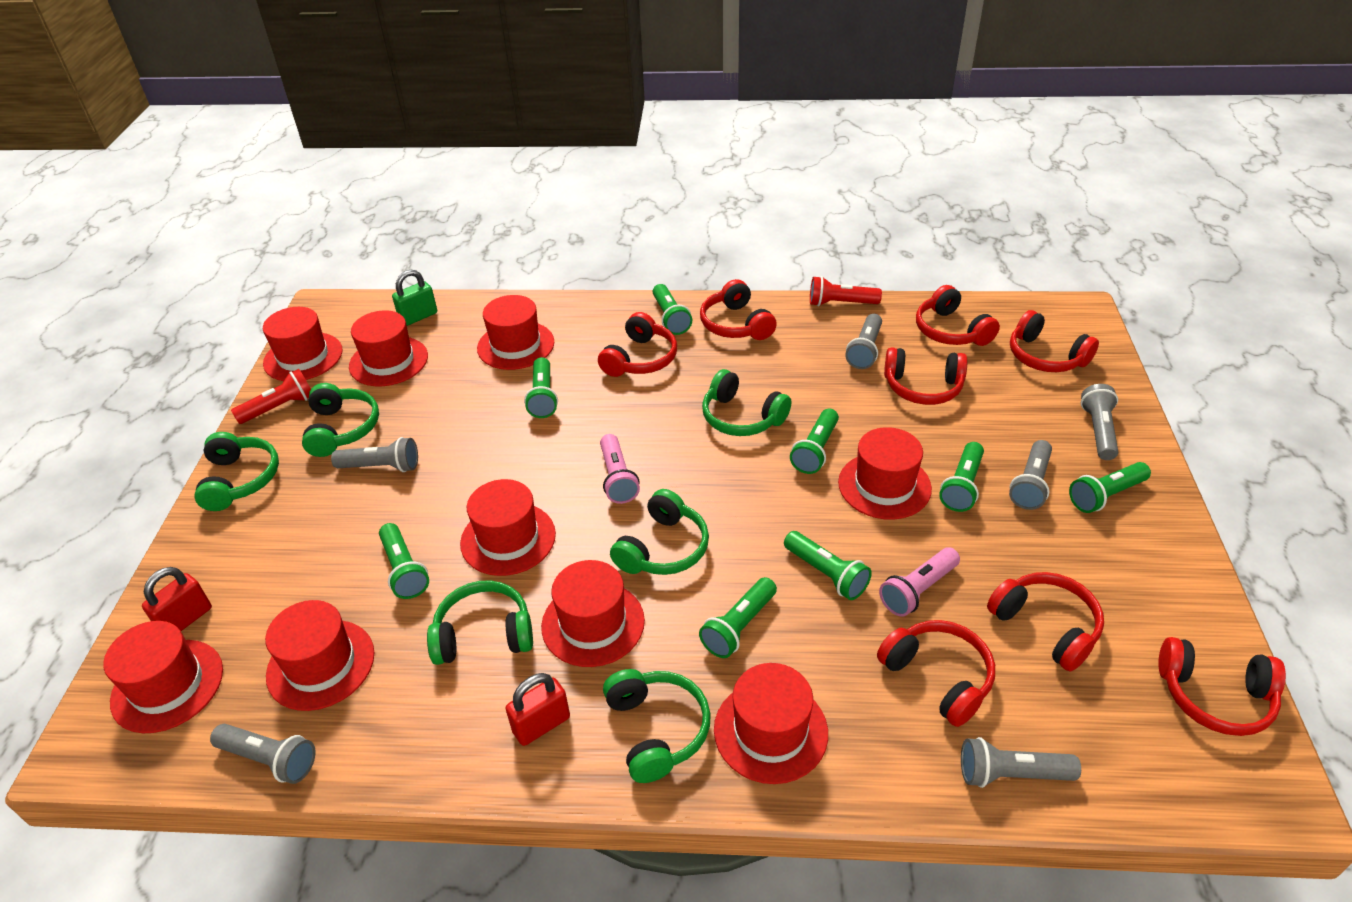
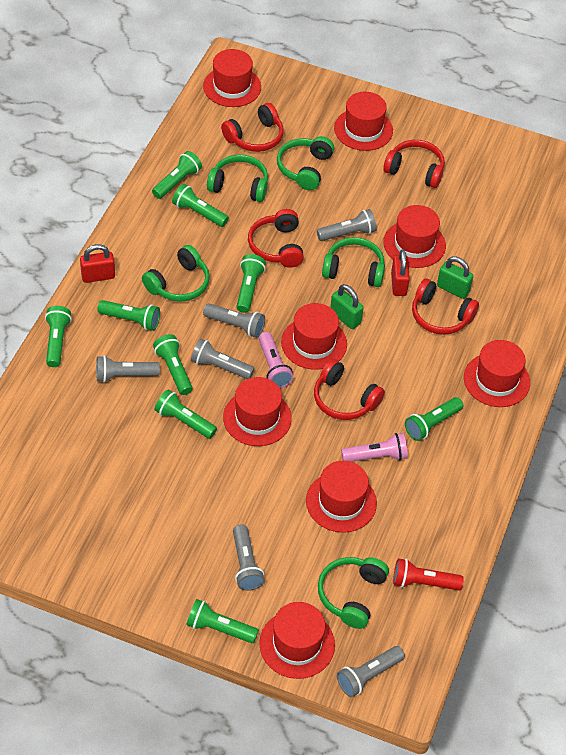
green flashlight: [379,523,429,599] [524,357,558,418] [653,284,692,335] [699,577,777,658] [784,531,872,600] [790,408,839,474] [939,442,984,512] [1069,462,1151,513] = 8 -> [45,306,72,367] [97,300,160,331] [152,151,202,199] [153,334,193,395] [155,389,217,439] [172,184,229,227] [187,599,258,643] [236,254,266,313] [405,397,463,441] = 9
green headphones: [194,432,279,511] [302,383,379,457] [427,580,533,665] [603,669,711,783] [610,489,709,575] [702,369,791,436] = 6 -> [142,245,210,302] [207,154,268,202] [277,136,334,190] [318,557,389,629] [322,237,385,287] = 5
green padlock: [392,270,437,326] = 1 -> [330,284,364,329] [437,257,473,299] = 2
red flashlight: [231,369,311,424] [810,276,882,306] = 2 -> [393,558,464,590] = 1
red hat: [103,621,223,733] [263,307,342,381] [265,600,374,711] [349,310,428,386] [460,479,556,576] [477,295,554,370] [541,560,645,667] [714,663,828,784] [838,427,932,519] = 9 -> [203,49,261,107] [223,377,292,446] [259,602,335,679] [281,303,347,370] [306,461,377,533] [334,92,393,151] [383,205,446,268] [464,340,530,407] = 8
red headphones: [598,312,677,377] [700,279,777,340] [877,620,995,727] [884,347,967,405] [916,285,1000,346] [987,572,1104,672] [1010,310,1099,372] [1158,637,1286,736] = 8 -> [221,103,284,152] [248,209,304,268] [314,359,385,420] [383,140,445,188] [412,279,479,335] = 5

